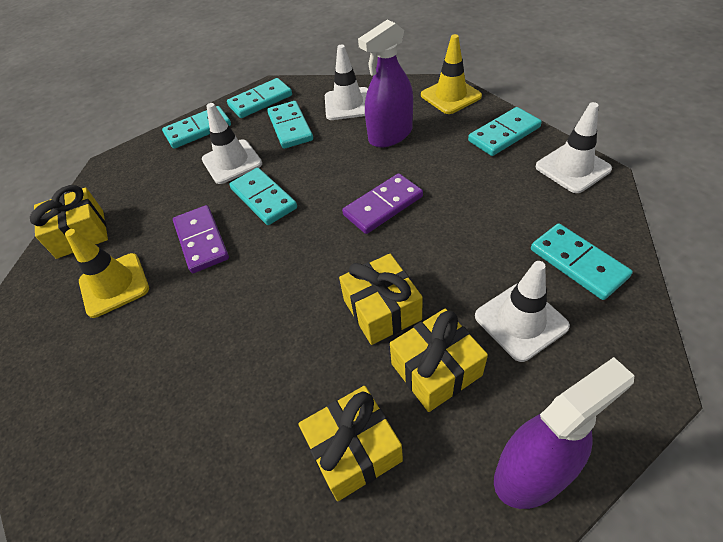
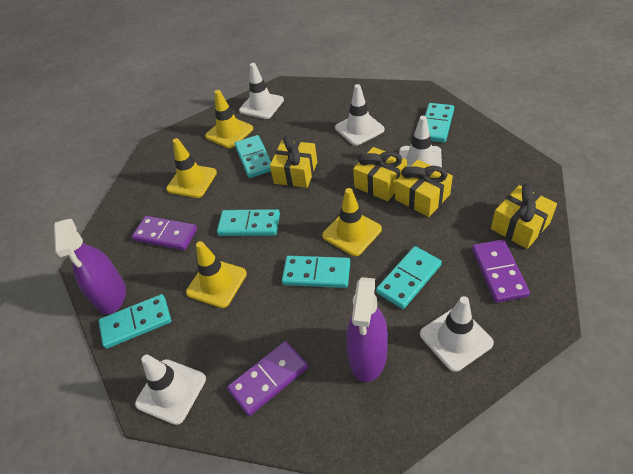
purple domino: [173,205,229,273] [342,173,423,234] = 2 -> [132,216,197,250] [227,341,308,416] [472,240,530,303] = 3
white traffic cone: [202,103,262,184] [325,44,368,120] [475,261,570,362] [535,102,612,193] = 4 -> [135,355,206,425] [239,63,284,119] [335,84,385,146] [399,116,442,167] [420,296,494,372] = 5
yellow traffic cone: [65,229,149,318] [421,34,482,114] = 2 -> [166,138,217,198] [186,241,247,308] [205,90,253,148] [322,188,382,256] = 4

